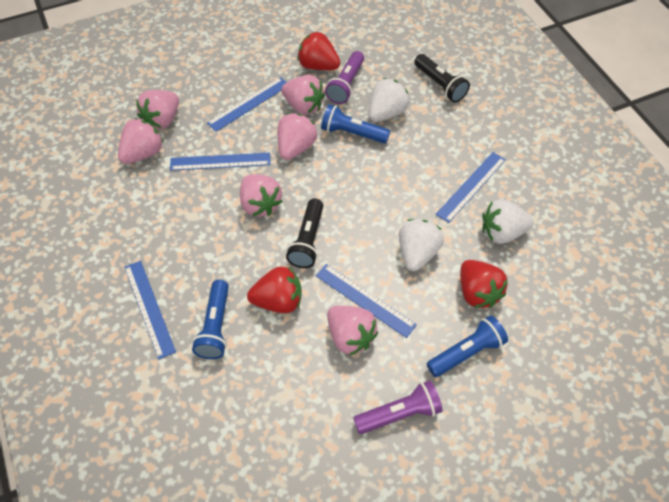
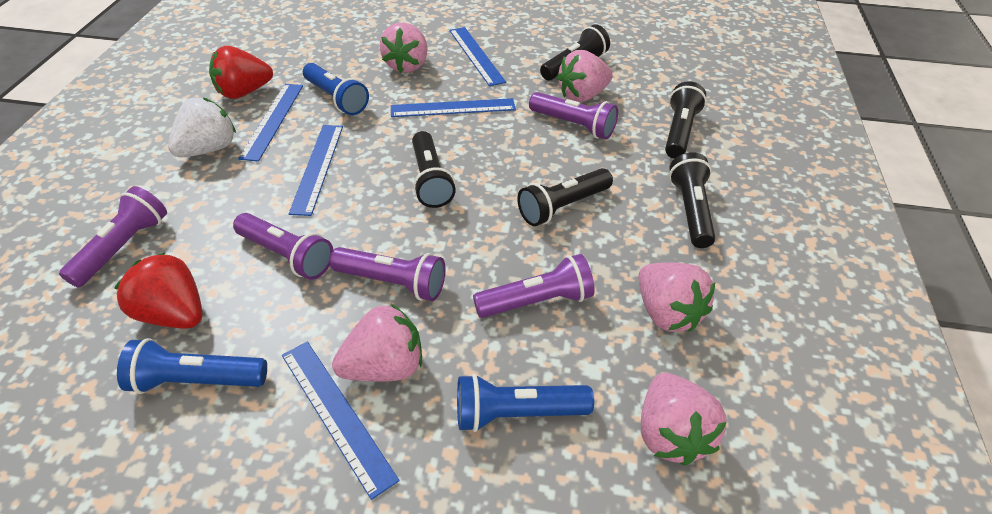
black flashlight: [286,198,323,268] [414,54,470,103] = 2 -> [412,131,456,208] [517,168,613,226] [540,24,610,80] [665,81,707,159] [669,152,715,248] = 5
pink strawberry: [118,118,164,164] [136,90,179,129] [240,174,283,217] [278,113,317,160] [281,75,325,115] [327,306,378,356] = 6 -> [332,304,422,382] [380,23,428,73] [557,50,613,102] [638,262,715,332] [641,373,727,465] = 5
purple flashlight: [325,51,364,104] [353,380,443,434] = 2 -> [59,186,167,288] [233,213,333,280] [329,247,446,301] [473,254,595,318] [529,92,618,139] = 5
red strawberry: [247,266,302,313] [297,31,340,70] [460,260,508,308] = 3 -> [114,252,202,329] [209,46,273,99] = 2
white strawberry: [369,78,409,122] [399,219,444,271] [482,199,534,244] = 3 -> [168,98,236,157] = 1

